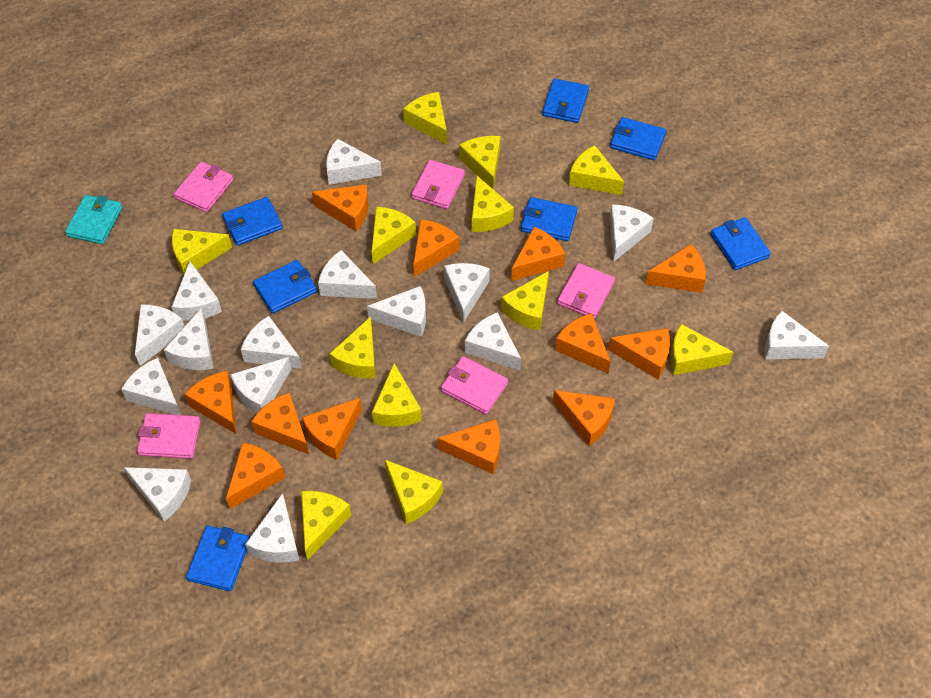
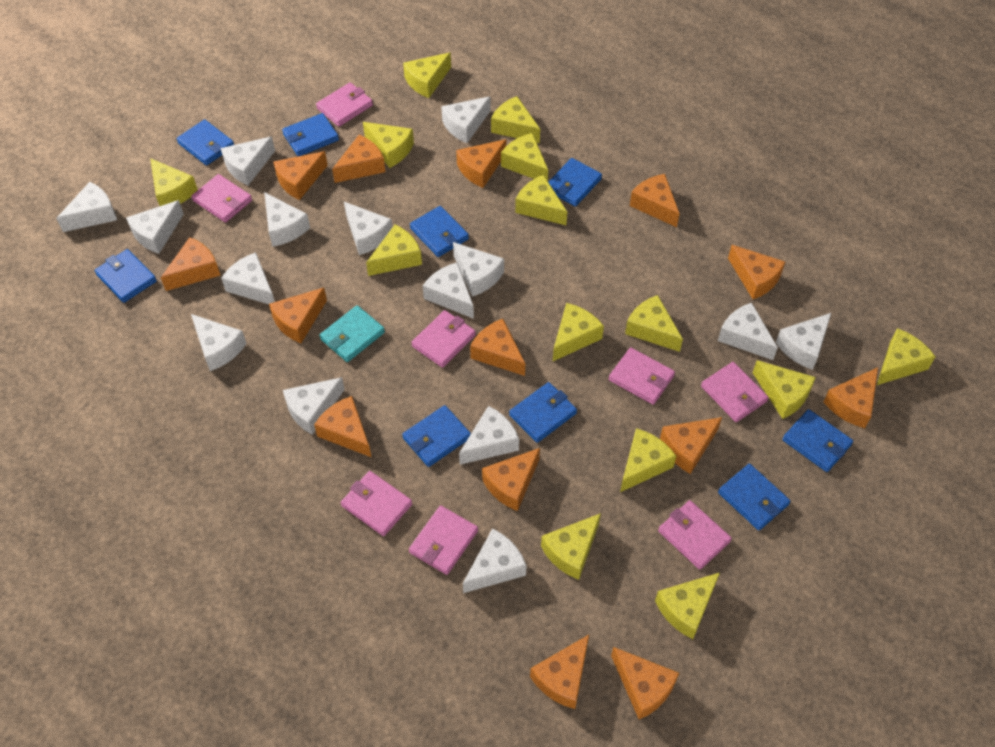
blue wallet: [186,526,250,591] [222,197,283,246] [253,260,317,313] [521,197,577,241] [542,78,589,123] [610,117,666,160] [710,217,771,270] = 7 -> [95,249,157,303] [177,119,234,166] [282,113,339,156] [402,405,471,467] [410,206,469,257] [509,382,577,443] [549,158,602,207] [718,464,791,531] [782,409,853,472] = 9
orange cheese: [184,371,236,434] [226,442,285,509] [251,392,309,455] [302,398,362,460] [312,184,368,231] [413,219,459,277] [438,419,500,474] [511,227,566,281] [553,390,615,446] [555,313,611,373] [608,328,670,379] [645,244,706,293] = 12 -> [161,237,221,291] [269,287,327,343] [273,151,328,200] [314,396,371,457] [332,135,385,183] [456,139,506,188] [470,319,525,376] [482,448,540,511] [530,635,589,709] [611,647,679,719] [630,174,680,227] [660,417,722,474] [728,245,785,299] [824,367,878,428] = 14
pink wallet: [137,413,201,459] [174,161,233,212] [411,160,465,209] [441,356,508,414] [557,263,615,319] = 5 -> [191,174,252,223] [316,82,373,127] [341,471,412,536] [409,505,478,575] [411,310,476,368] [609,348,675,405] [658,500,732,570] [701,362,769,422] = 8
yellow cheese: [172,229,232,275] [301,491,351,560] [329,316,376,379] [372,207,416,264] [372,363,422,427] [385,460,443,524] [403,92,447,145] [459,136,500,189] [472,176,514,232] [501,271,549,331] [569,145,624,195] [670,324,733,375] = 12 -> [150,158,198,206] [363,122,414,168] [366,225,422,276] [403,52,451,98] [491,96,540,143] [501,133,548,181] [515,175,567,225] [541,513,601,580] [553,303,604,361] [620,428,676,492] [625,295,683,352] [655,573,720,639] [752,360,816,419] [877,328,935,385] = 14

